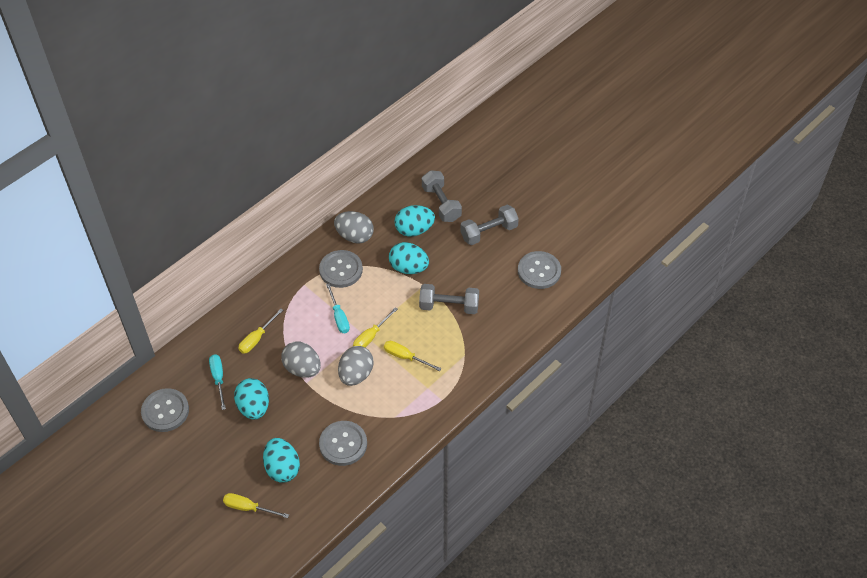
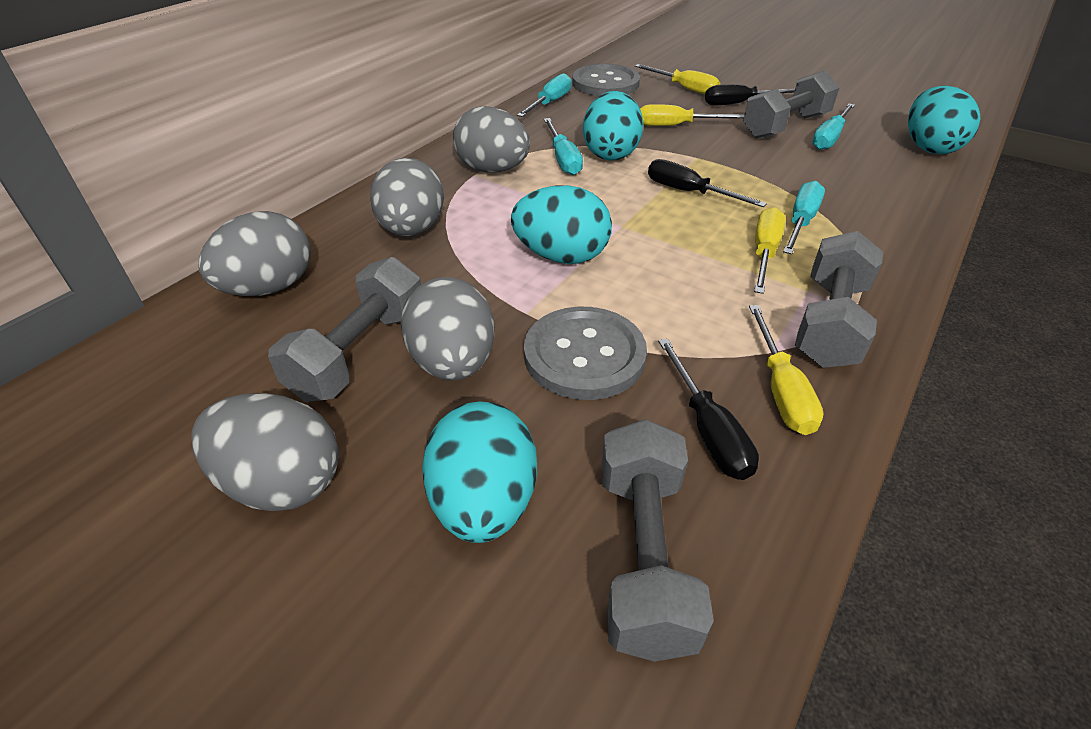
black screwdriver: none = 0 -> [648,159,767,207] [658,338,759,480] [705,84,795,105] = 3
grey button: [141,388,189,432] [319,250,363,288] [319,421,367,466] [518,251,561,289] = 4 -> [524,306,647,400] [572,64,640,96] = 2
grey dumbbell: [419,284,479,314] [422,170,462,222] [460,205,519,245] = 3 -> [268,257,421,402] [602,419,714,662] [743,70,839,139] [795,231,883,368] = 4
grey egg: [281,341,321,378] [334,211,374,244] [338,346,374,386] = 3 -> [191,393,339,511] [198,211,310,296] [370,158,444,236] [401,277,494,381] [453,106,530,173] = 5
turquoise screwdriver: [209,354,226,410] [326,283,350,333] = 2 -> [517,73,571,117] [544,118,583,175] [783,181,825,254] [812,104,855,150] = 4

